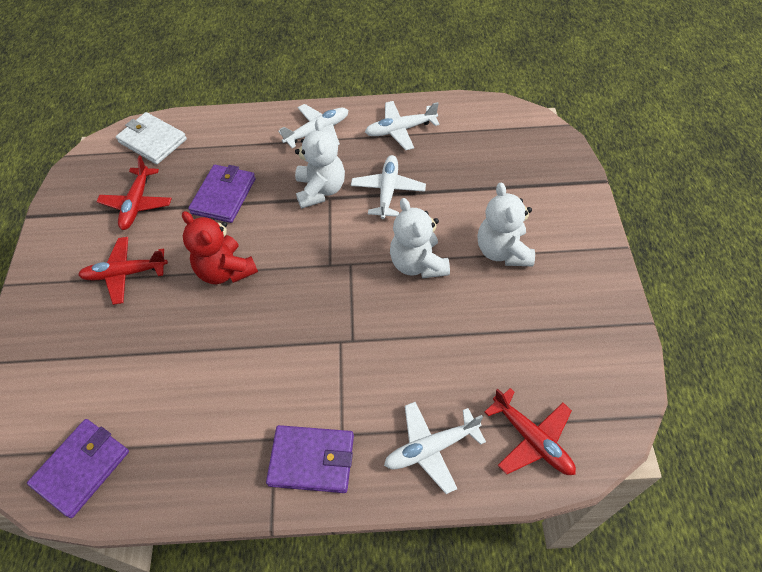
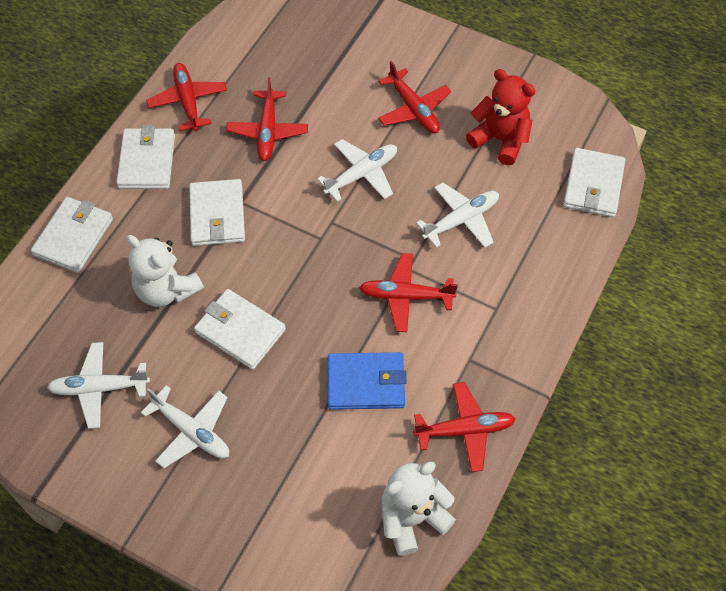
blue wallet: none = 0 -> [328,352,407,410] = 1
purple wallet: [27,419,129,518] [188,165,256,223] [266,425,354,493] = 3 -> none = 0
red plane: [78,237,168,305] [97,156,172,230] [484,388,576,475] = 3 -> [146,63,227,131] [226,78,308,161] [359,253,458,332] [378,61,451,133] [413,382,516,472] = 5
white teddy bear: [295,119,345,209] [390,198,450,278] [477,182,535,266] = 3 -> [126,235,204,307] [382,462,456,556] = 2
white wallet: [116,112,187,164] = 1 -> [31,197,113,273] [116,125,175,189] [189,179,245,246] [194,289,286,370] [563,148,626,217] = 5

